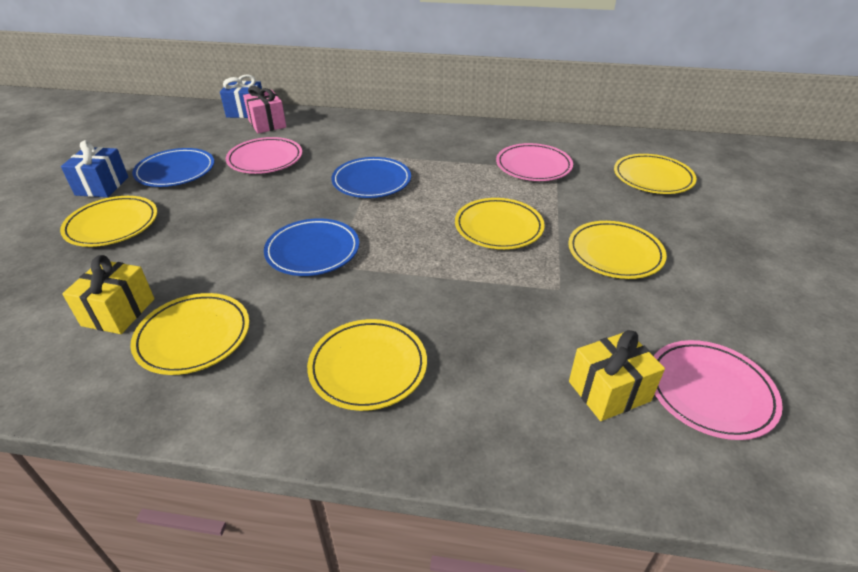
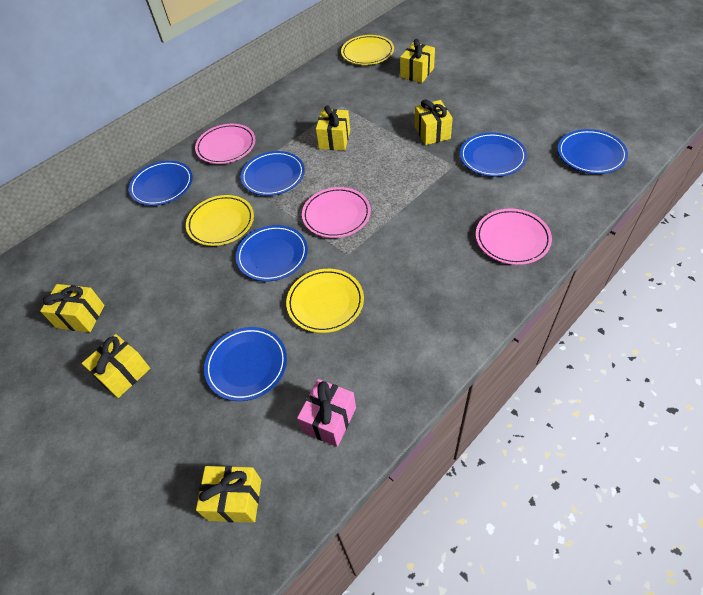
blue gift: [61,140,128,197] [220,74,262,118] = 2 -> none = 0
blue plate: [132,148,214,187] [264,218,359,276] [331,157,411,198] = 3 -> [129,161,193,206] [204,327,287,401] [236,225,308,281] [241,151,305,196] [460,132,527,177] [558,129,628,174] = 6
yellow gift: [62,255,155,334] [569,330,665,421] = 2 -> [40,284,105,332] [82,334,150,398] [196,466,261,523] [316,105,350,150] [400,39,435,83] [415,99,453,145] = 6
yellow plate: [60,196,157,247] [130,293,249,375] [307,319,427,411] [455,198,545,249] [568,221,667,279] [614,154,697,194] = 6 -> [186,195,254,246] [286,269,364,333] [341,35,394,65] = 3

